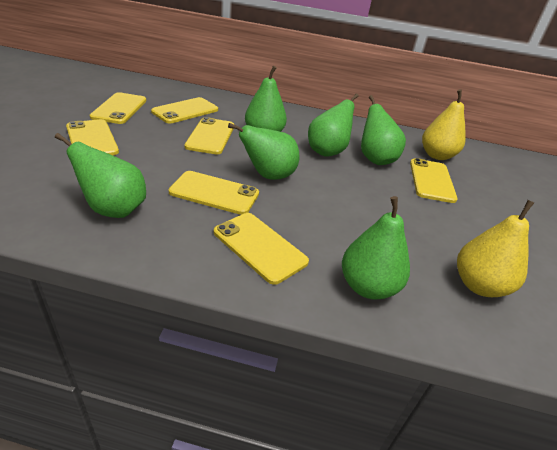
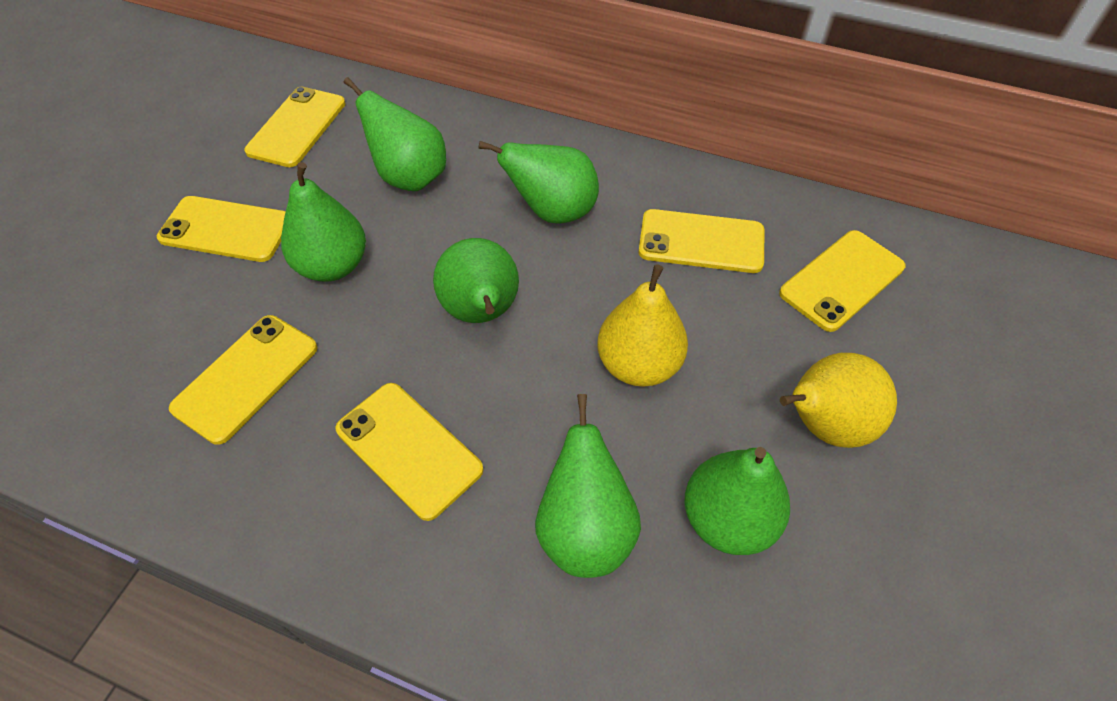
yellow phone: [66,119,119,155] [90,92,146,124] [151,97,218,123] [168,171,259,215] [184,117,234,155] [214,213,309,285] [410,158,458,203] = 7 -> [157,196,286,262] [169,315,318,445] [244,86,345,167] [336,383,483,521] [638,209,764,273] [779,230,905,332] = 6

